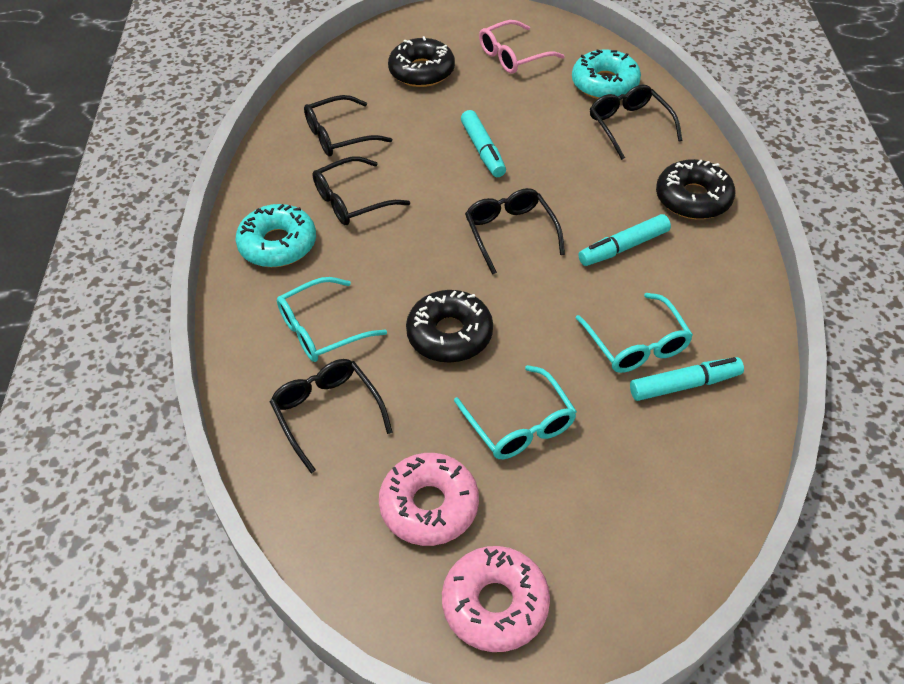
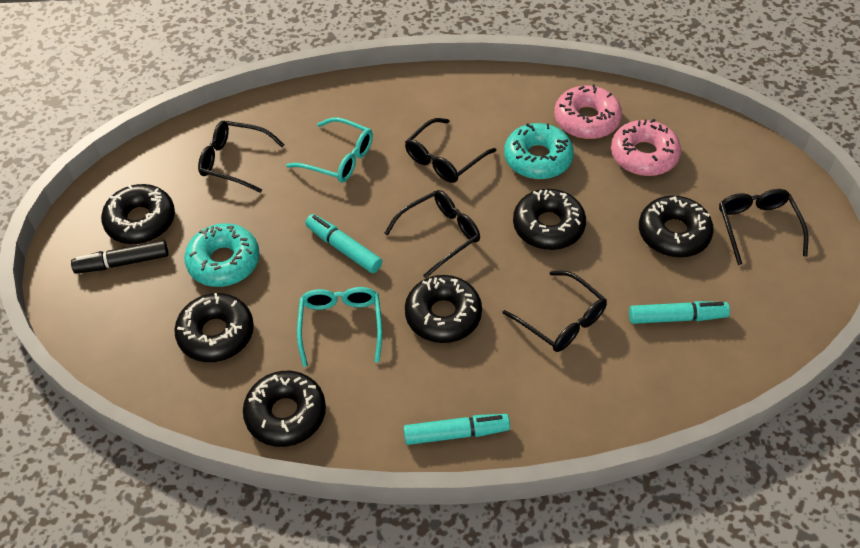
black donut: [388,36,455,87] [406,290,493,363] [656,159,735,219] = 3 -> [101,184,175,244] [174,293,254,362] [243,371,326,447] [405,275,482,343] [513,189,586,250] [639,196,714,257] = 6
black marker: none = 0 -> [71,240,168,274] = 1
pink glasses: [479,20,565,74] = 1 -> none = 0
turquoise glasses: [277,277,387,362] [454,365,577,459] [576,293,693,373] = 3 -> [286,117,373,183] [297,287,382,367] = 2

